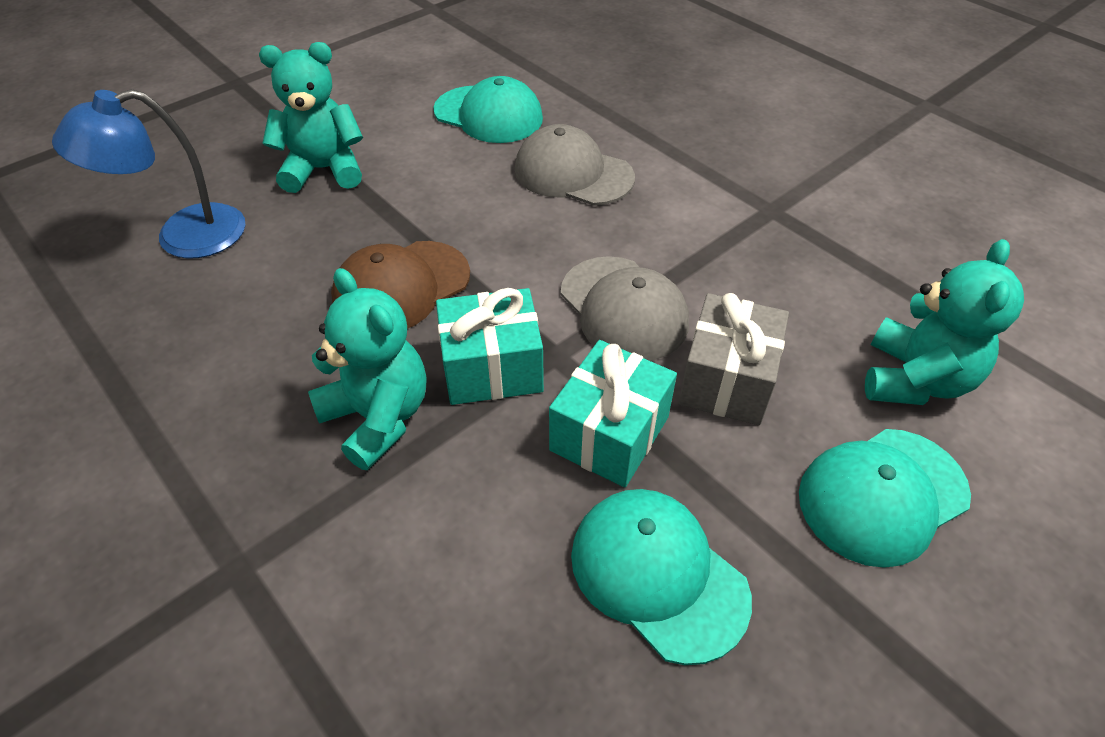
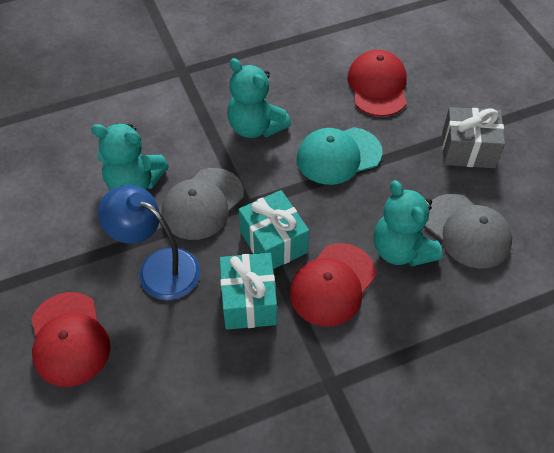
brown cap: [331,241,470,329] = 1 -> none = 0
red cap: none = 0 -> [31,292,110,387] [290,243,376,327] [348,49,407,117] = 3
turquoise cap: [433,76,543,143] [571,489,752,665] [799,429,971,568] = 3 -> [297,127,382,185] = 1

